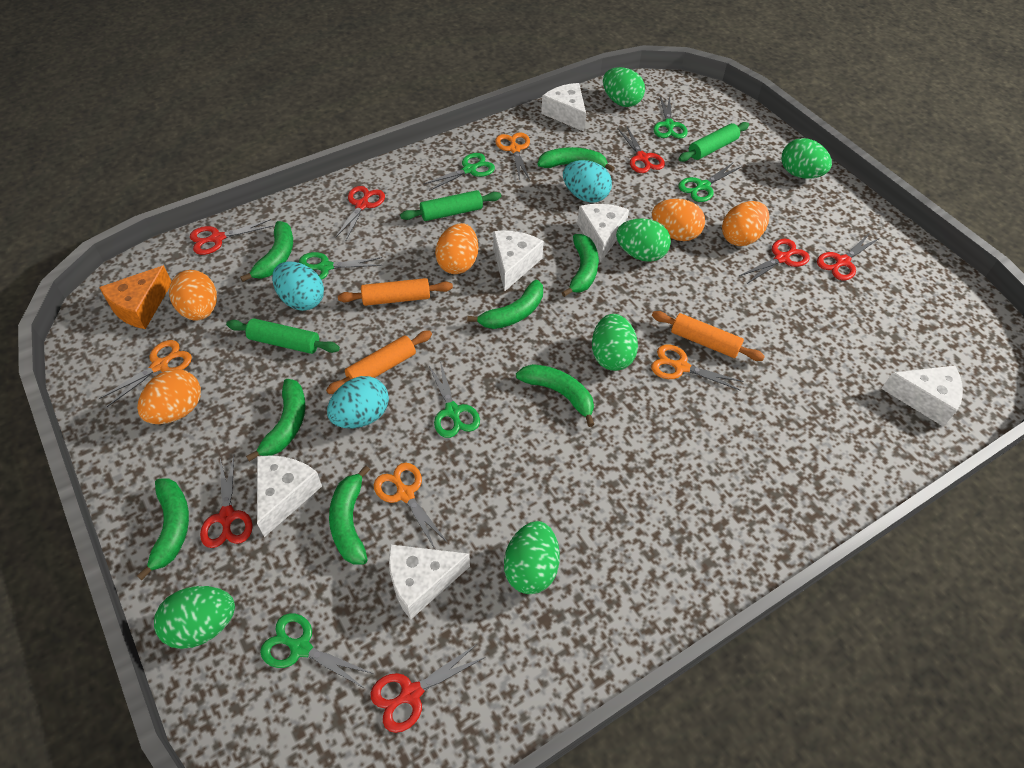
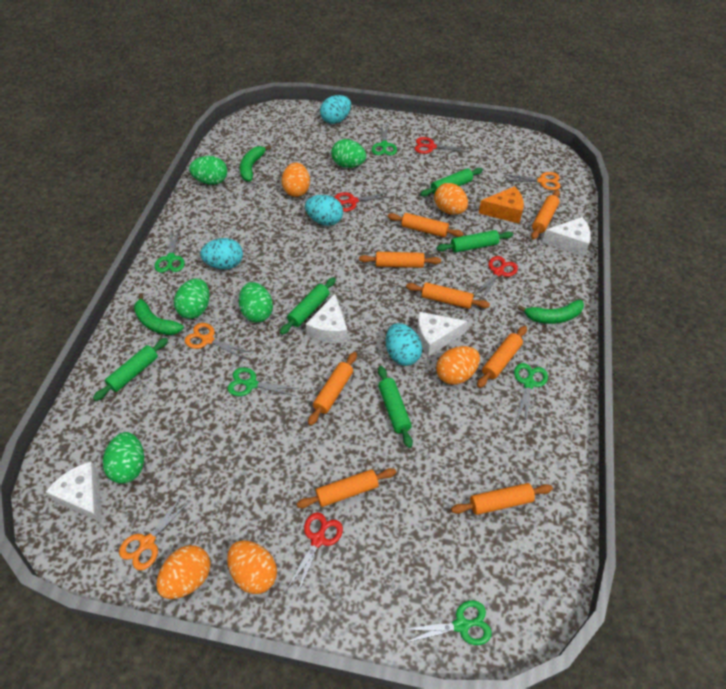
green banana: [137,478,189,580] [240,221,293,282] [246,379,305,461] [329,465,370,564] [467,280,543,329] [516,364,594,427] [538,147,615,172] [562,234,599,297] = 8 -> [134,293,184,335] [240,145,271,182] [517,300,584,324] = 3
green egg: [154,586,235,649] [504,521,560,594] [592,314,638,371] [603,67,645,107] [616,218,671,262] [781,138,832,179] = 6 -> [103,432,144,484] [174,278,209,319] [189,156,227,185] [239,282,273,322] [331,139,366,168] = 5
green rolling pin: [226,318,340,354] [400,190,501,221] [678,122,749,162] = 3 -> [93,338,168,401] [280,277,336,335] [378,366,413,448] [420,168,483,196] [437,230,513,253] = 5
green scissors: [260,613,373,689] [299,252,383,280] [424,153,495,191] [428,361,480,438] [653,95,688,139] [679,162,741,202] = 6 -> [155,228,185,273] [227,367,299,396] [372,124,397,155] [401,600,492,645] [514,363,548,421] = 5
orange rolling pin: [326,331,432,394] [338,278,453,306] [652,311,765,361] = 3 -> [297,468,396,508] [308,352,357,426] [359,252,441,268] [388,213,464,237] [406,282,490,309] [451,483,553,515] [477,326,527,388] [531,190,560,240] = 8
orange scissors: [99,340,192,407] [374,463,448,549] [495,132,530,180] [651,344,744,391] = 4 -> [119,496,190,570] [185,323,249,358] [505,172,561,190] = 3
red scissors: [190,219,273,255] [200,455,253,548] [335,186,385,240] [371,644,485,733] [618,127,665,173] [739,239,810,284] [817,233,880,281] = 7 -> [287,513,343,593] [334,192,389,212] [415,137,467,154] [474,256,518,299] = 4
turquoise egg: [272,261,324,311] [327,376,389,429] [563,160,612,203] = 3 -> [200,238,243,269] [305,195,343,226] [320,95,351,124] [386,323,422,366] = 4
white cheese: [257,455,322,537] [389,545,470,620] [493,231,544,292] [541,83,586,132] [577,204,629,262] [881,366,963,427] = 6 -> [46,461,102,523] [306,294,348,343] [417,312,468,356] [542,217,591,256] = 4

